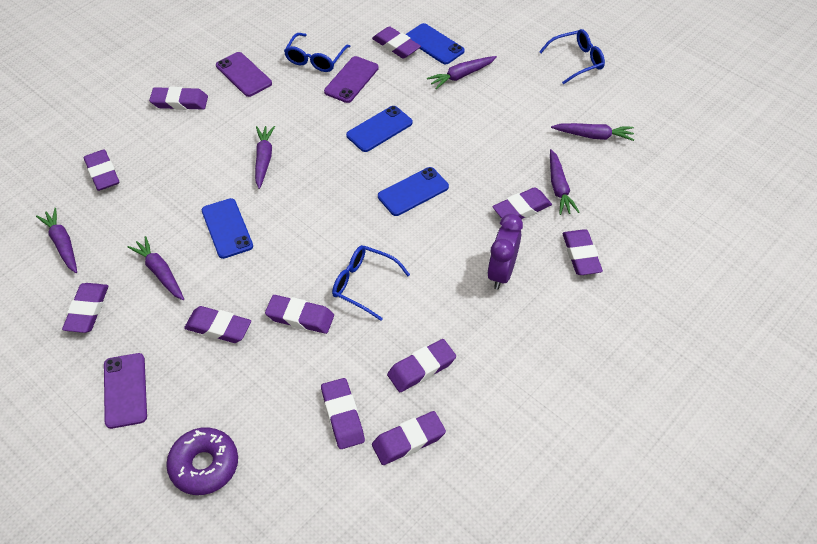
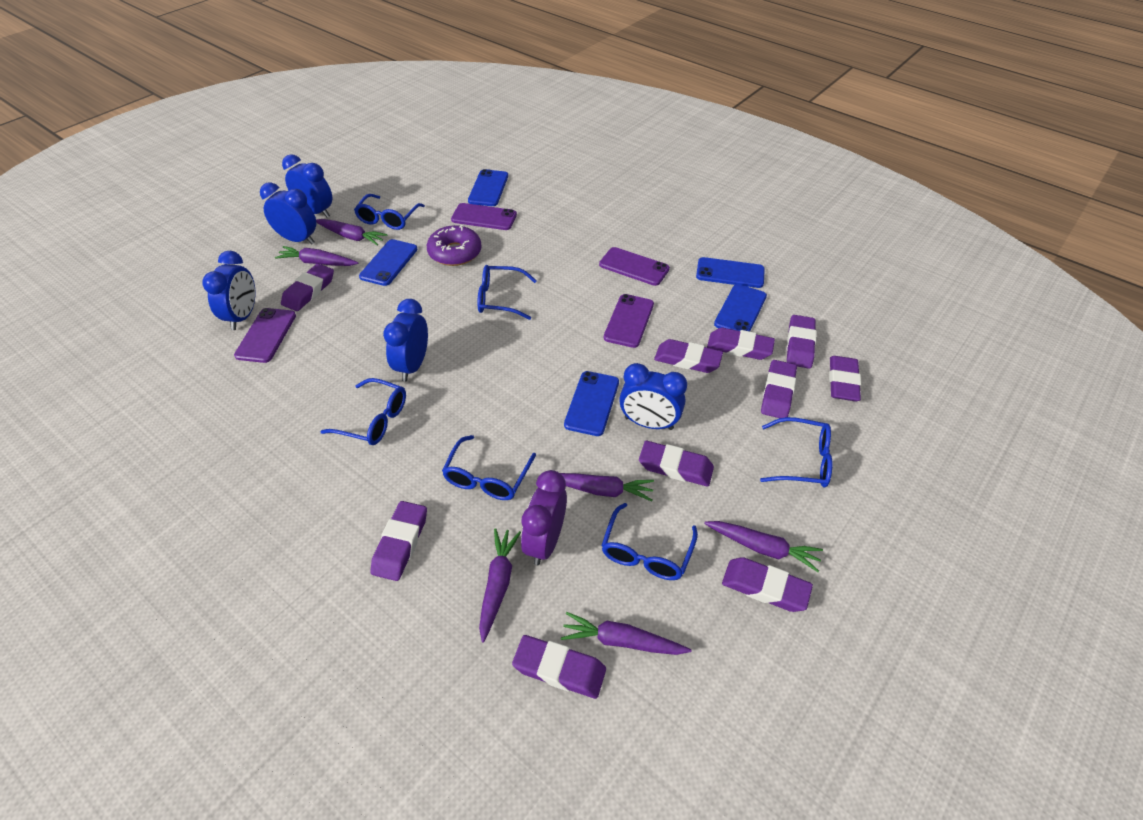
blue clock: none = 0 -> [202,251,255,330] [260,183,316,244] [282,154,332,218] [383,299,428,381] [619,363,687,430] = 5
blue glasses: [284,33,351,72] [332,245,410,321] [539,29,605,84] = 3 -> [320,378,406,445] [354,194,425,230] [442,435,536,500] [477,265,537,320] [601,503,698,580] [760,417,832,487] = 6
blue phone: [202,198,253,259] [346,106,413,152] [378,167,449,216] [405,23,465,65] = 4 -> [359,239,418,286] [468,169,508,206] [564,371,619,436] [696,257,765,288] [714,284,767,331] = 5
purple eraser: [62,283,108,333] [83,150,119,191] [149,87,208,110] [184,306,251,343] [265,295,334,334] [321,378,365,449] [372,26,421,59] [372,411,446,465] [387,339,456,392] [492,187,552,219] [562,229,603,275] = 11 -> [281,264,334,311] [370,501,427,581] [512,635,606,699] [639,441,714,487] [654,339,723,373] [707,327,775,360] [722,557,813,612] [761,360,797,418] [786,315,816,369] [829,356,861,401] = 10
purple phone: [104,353,147,429] [216,52,272,97] [324,56,379,103] = 3 -> [234,308,296,363] [451,203,517,230] [599,247,670,286] [604,294,654,348] = 4

